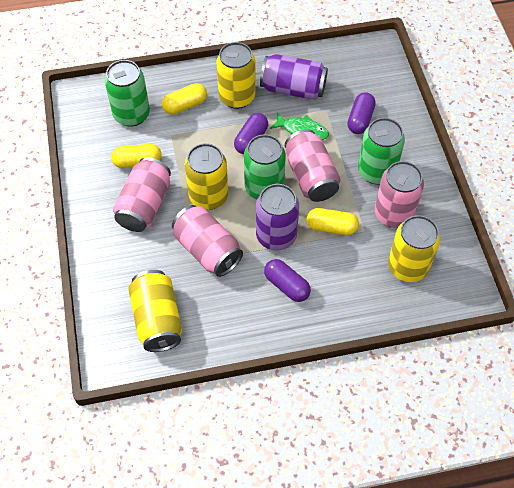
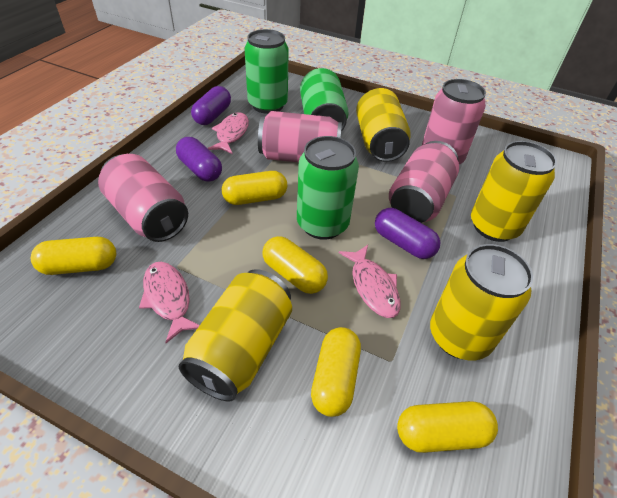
green fish: [270,112,329,140] = 1 -> none = 0
pink fish: none = 0 -> [139,262,200,343] [208,113,249,154] [339,245,401,318] = 3
purple can: [256,184,299,250] [260,54,328,100] = 2 -> none = 0
yellow capsule: [111,144,162,168] [162,83,207,115] [307,208,359,235] = 3 -> [31,237,116,275] [222,171,287,205] [263,236,328,294] [311,327,361,417] [397,401,498,453] = 5

